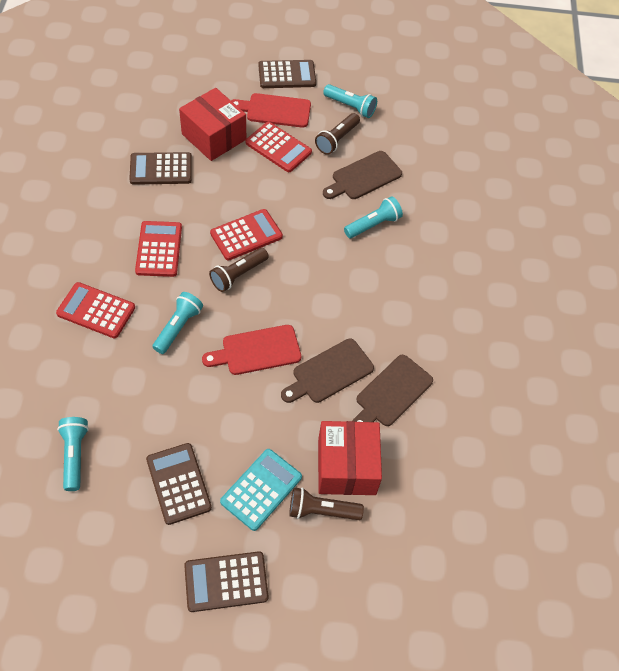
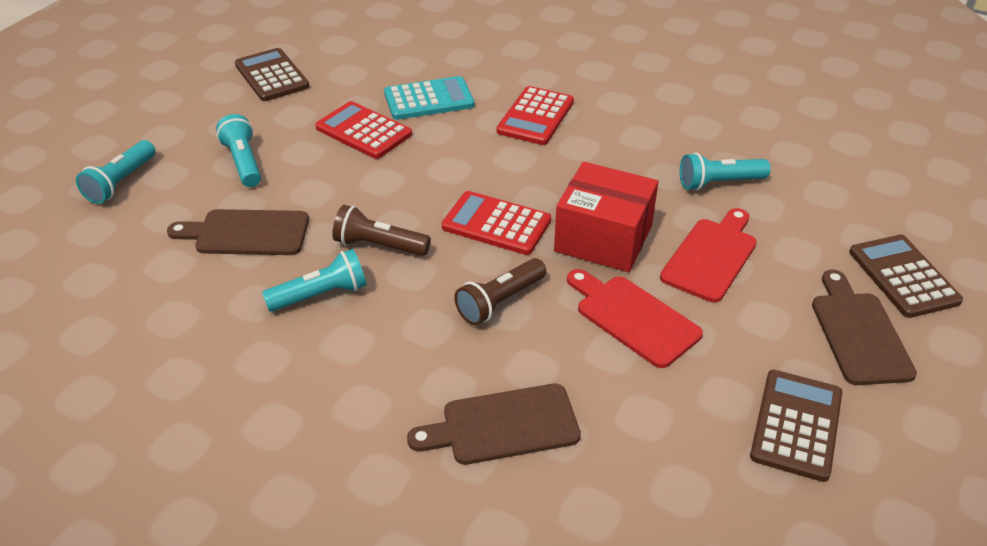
brown calculator: [129,152,192,185] [146,443,212,525] [184,551,268,612] [258,60,316,88] = 4 -> [235,48,310,101] [750,370,842,482] [849,235,963,318] = 3
brown flashlight: [209,248,269,292] [289,487,364,520] [315,113,360,155] = 3 -> [332,205,431,256] [454,258,546,325] = 2
red box: [179,88,246,161] [318,421,382,495] = 2 -> [554,162,658,272] = 1
red calculator: [56,282,135,338] [135,221,182,277] [210,209,283,261] [245,122,312,172] = 4 -> [315,101,412,159] [442,191,551,255] [497,86,574,145] = 3

